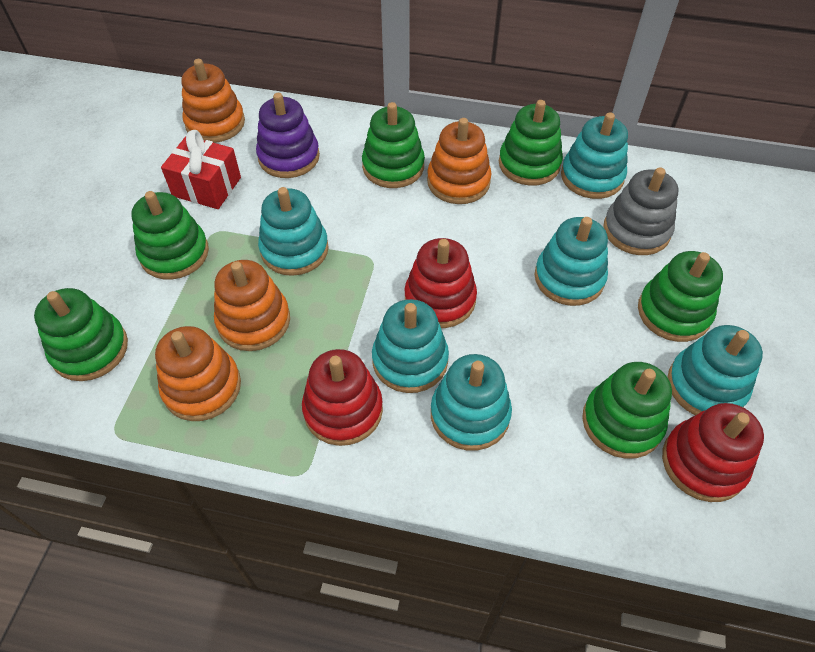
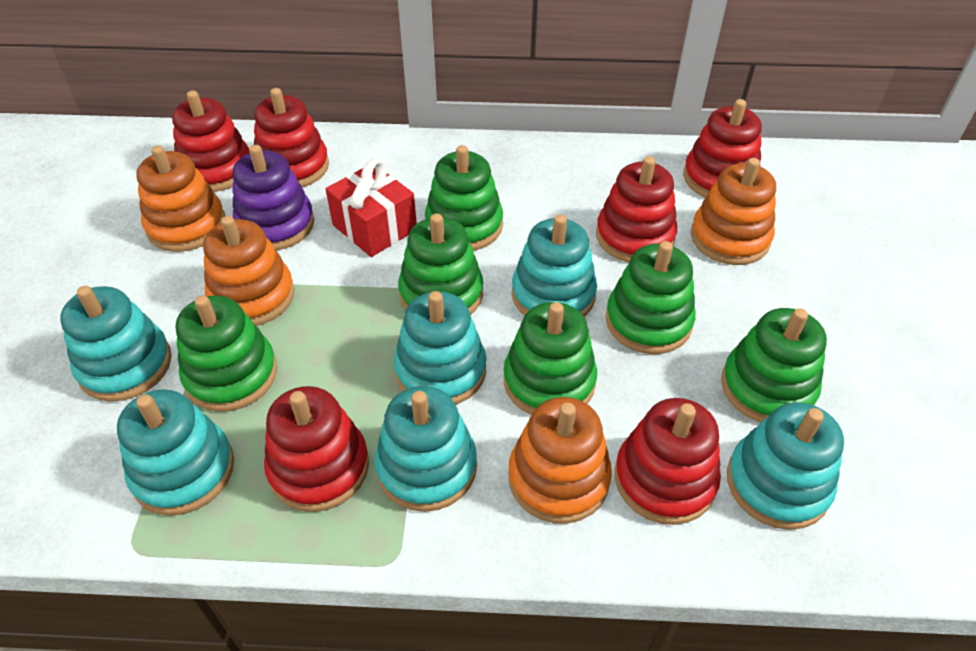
grey stacking toy: [603,167,679,255] = 1 -> none = 0
red stacking toy: [302,349,383,446] [404,238,477,328] [662,403,764,502] = 3 -> [172,90,250,192] [254,88,329,187] [264,386,369,512] [596,156,677,262] [614,398,721,525] [683,99,762,198] = 6

